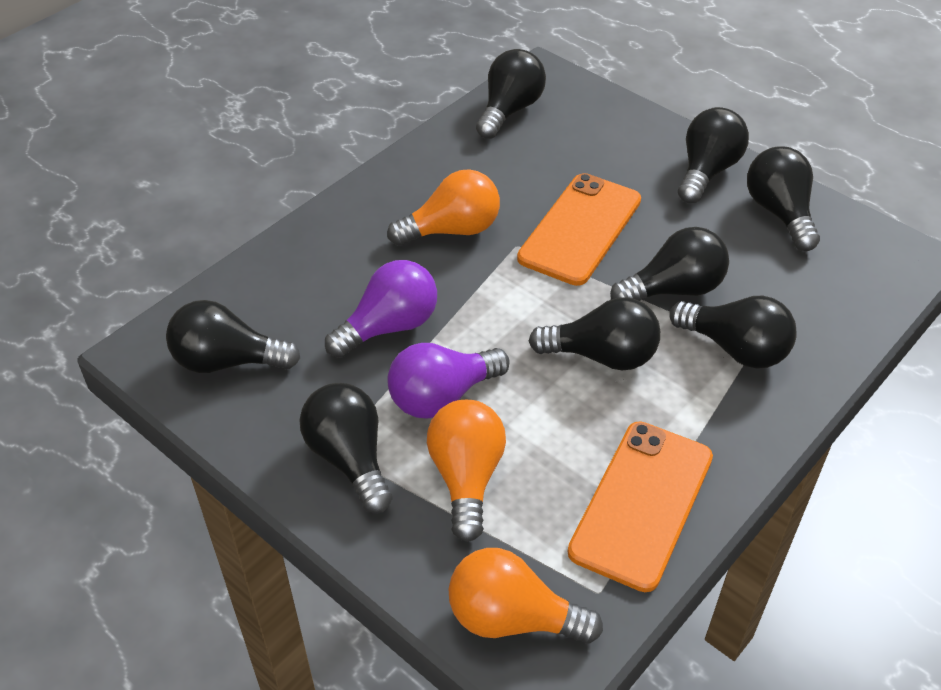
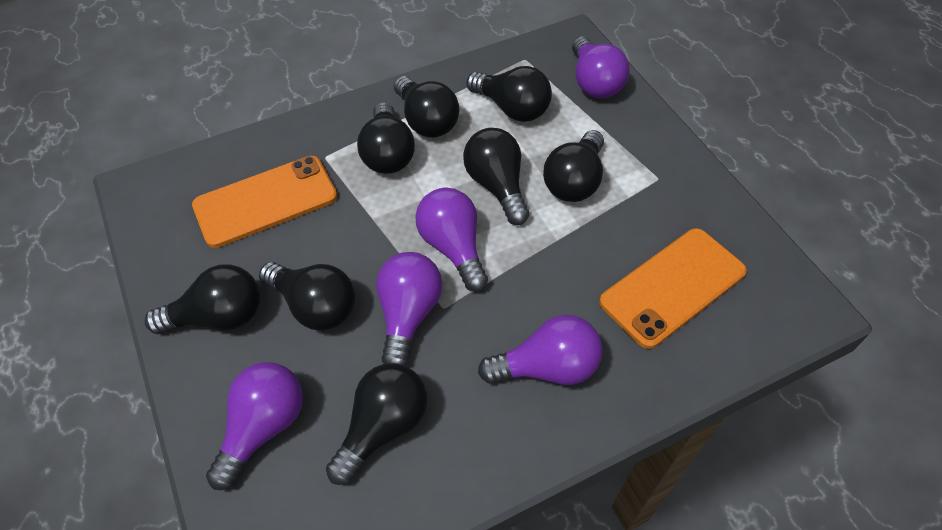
orange light bulb: [387,169,500,246] [427,400,506,542] [448,548,603,644] = 3 -> none = 0
purple light bulb: [325,260,437,358] [387,343,510,418] = 2 -> [206,362,303,490] [376,252,442,366] [415,187,488,292] [478,315,603,385] [572,36,629,99] = 5

